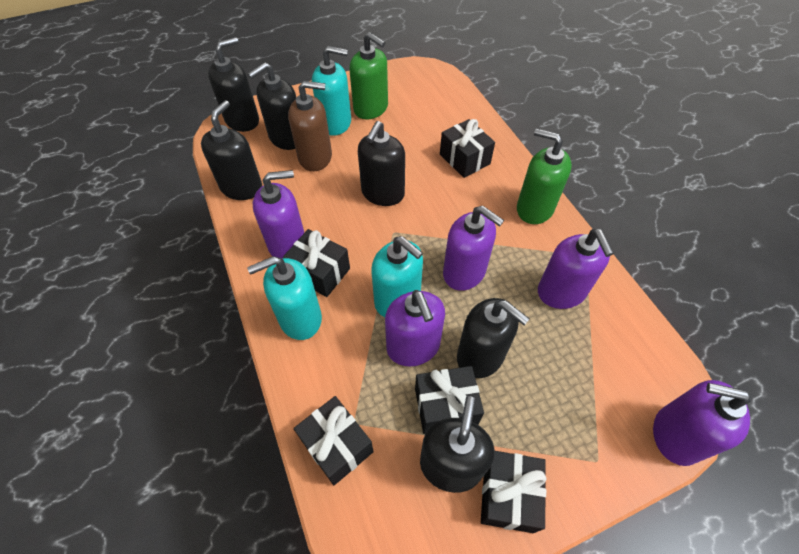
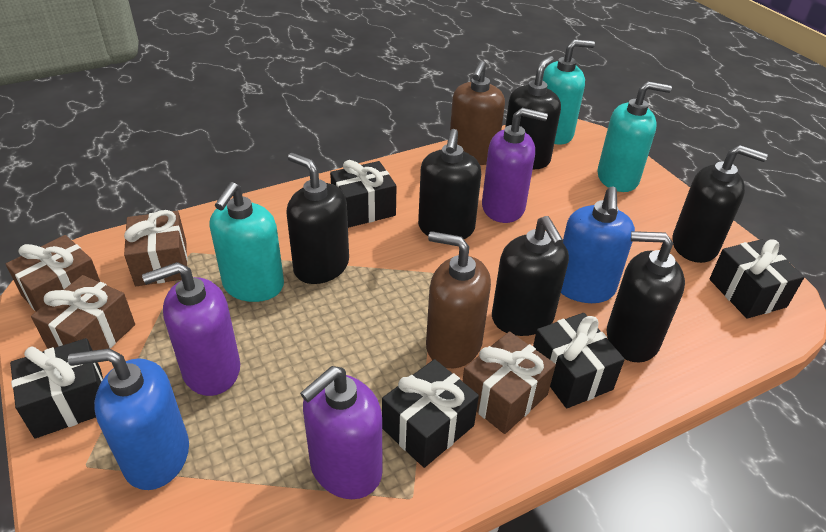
blue soap dispenser: none = 0 -> [68,349,189,490] [561,186,635,303] = 2
brown gift: none = 0 -> [6,235,100,311] [31,275,135,351] [124,210,188,286] [463,331,556,434] = 4
brown soap dispenser: [288,81,332,171] = 1 -> [426,231,491,368] [450,61,505,165] = 2
green soap dispenser: [349,32,388,119] [517,128,572,224] = 2 -> none = 0
purple soap dispenser: [253,170,304,259] [385,290,445,367] [443,206,504,291] [538,229,614,309] [653,380,751,466] = 5 -> [142,262,240,396] [300,366,382,499] [482,108,548,223] = 3

